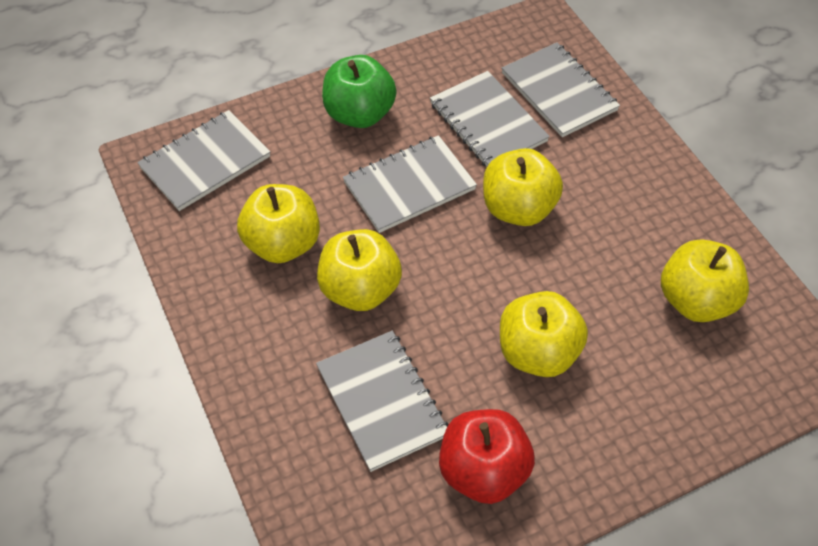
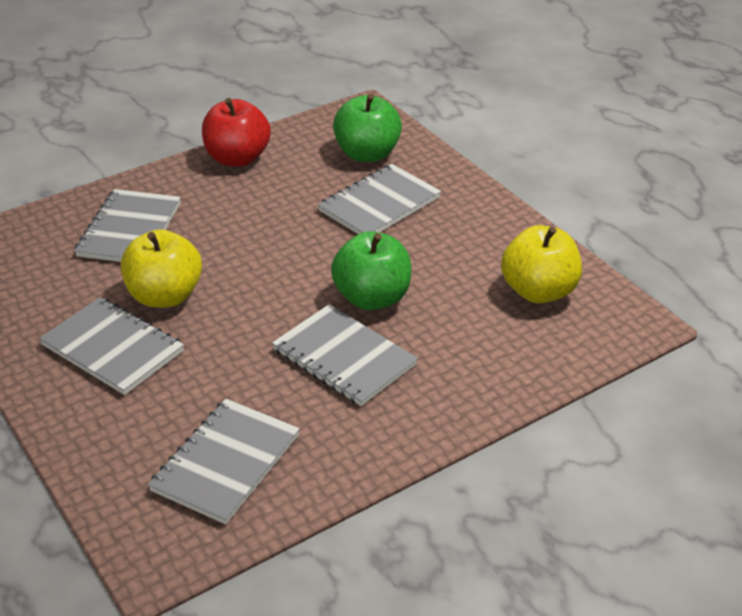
green apple: [322,55,396,128] = 1 -> [331,231,411,310] [333,94,402,162] = 2
yellow apple: [237,184,320,263] [317,229,402,311] [483,148,563,226] [500,291,588,377] [661,239,749,322] = 5 -> [121,229,202,308] [501,225,582,304] = 2

